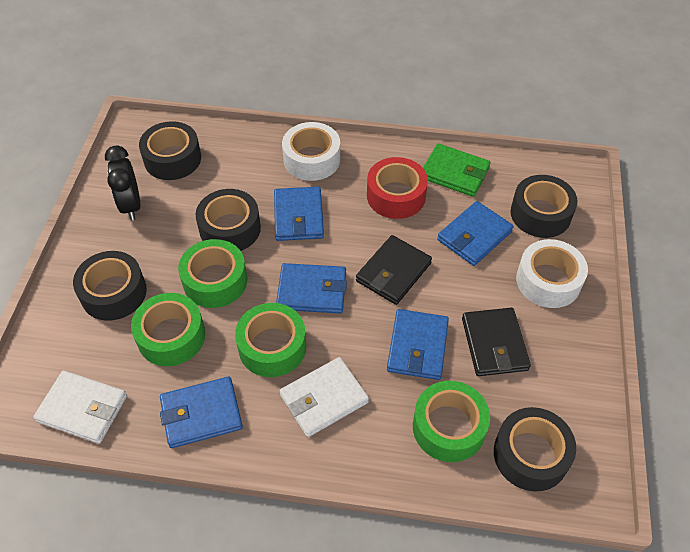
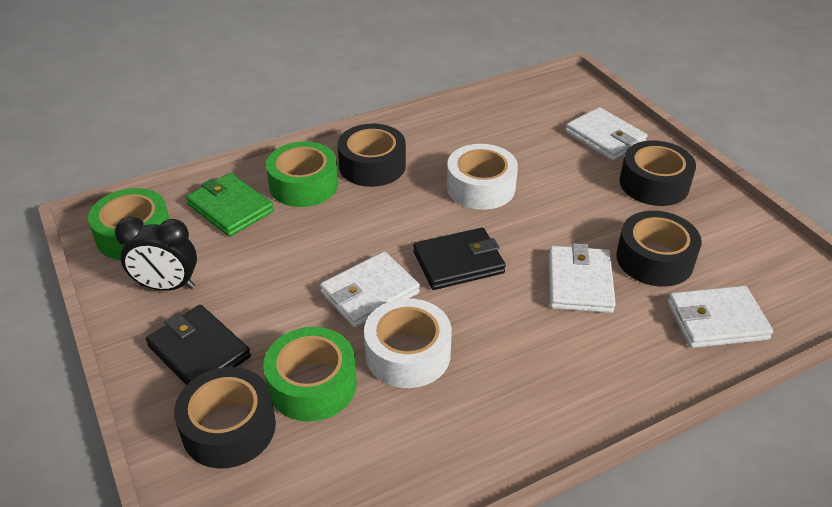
black tape: [73,251,147,321] [139,121,201,180] [196,189,261,251] [494,407,576,492] [511,175,578,238] = 5 -> [174,367,276,469] [338,124,406,187] [616,211,701,287] [619,140,696,206] = 4
blue wallet: [160,376,243,448] [274,187,324,241] [276,263,347,313] [387,309,449,380] [437,201,514,266] = 5 -> none = 0
green tape: [131,293,205,366] [178,239,247,308] [235,303,306,377] [413,381,490,462] = 4 -> [88,188,170,260] [263,327,357,421] [266,141,338,207] = 3
red tape: [367,157,428,219] = 1 -> none = 0
white wallet: [33,371,127,444] [280,357,369,437] = 2 -> [320,252,420,327] [549,243,616,313] [565,107,647,161] [668,286,773,348] = 4

